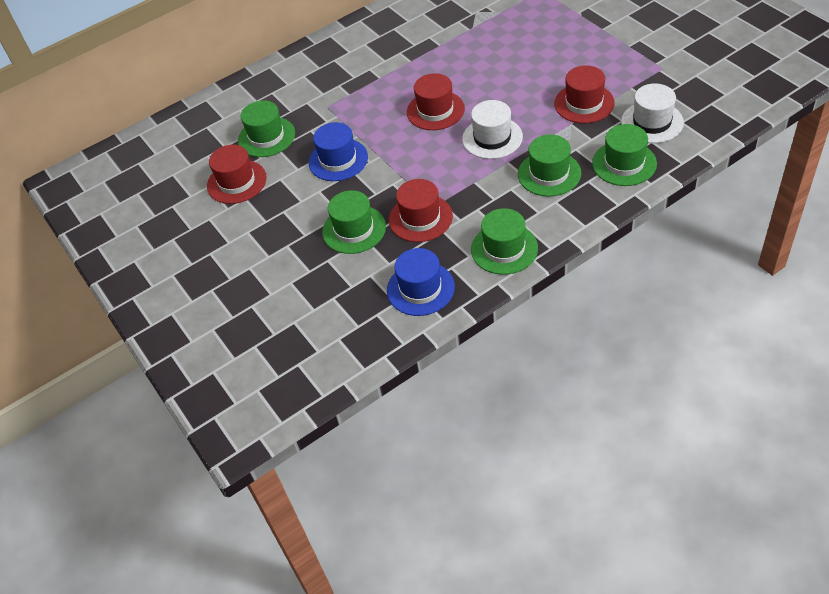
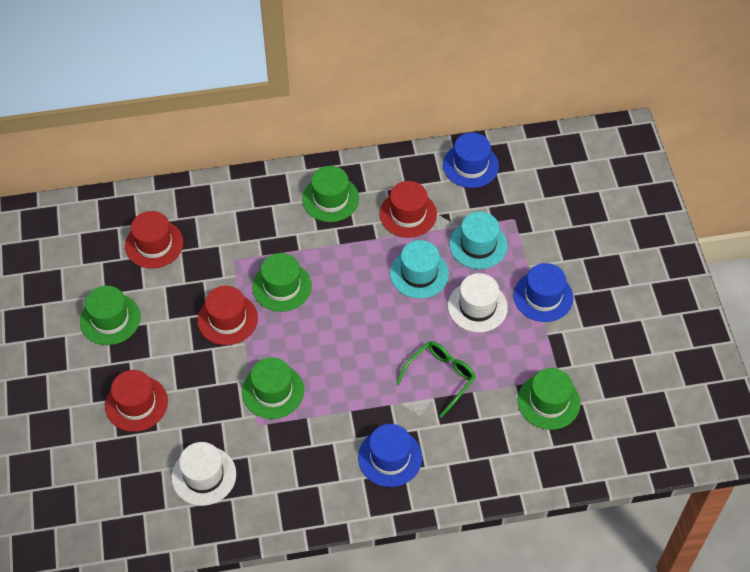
blue hat: [308,122,368,181] [387,248,455,316] = 2 -> [358,424,422,487] [443,132,499,188] [514,263,573,322] = 3
green glasses: none = 0 -> [396,341,476,418] = 1
turquoise hat: none = 0 -> [390,240,449,299] [449,212,508,269] = 2

